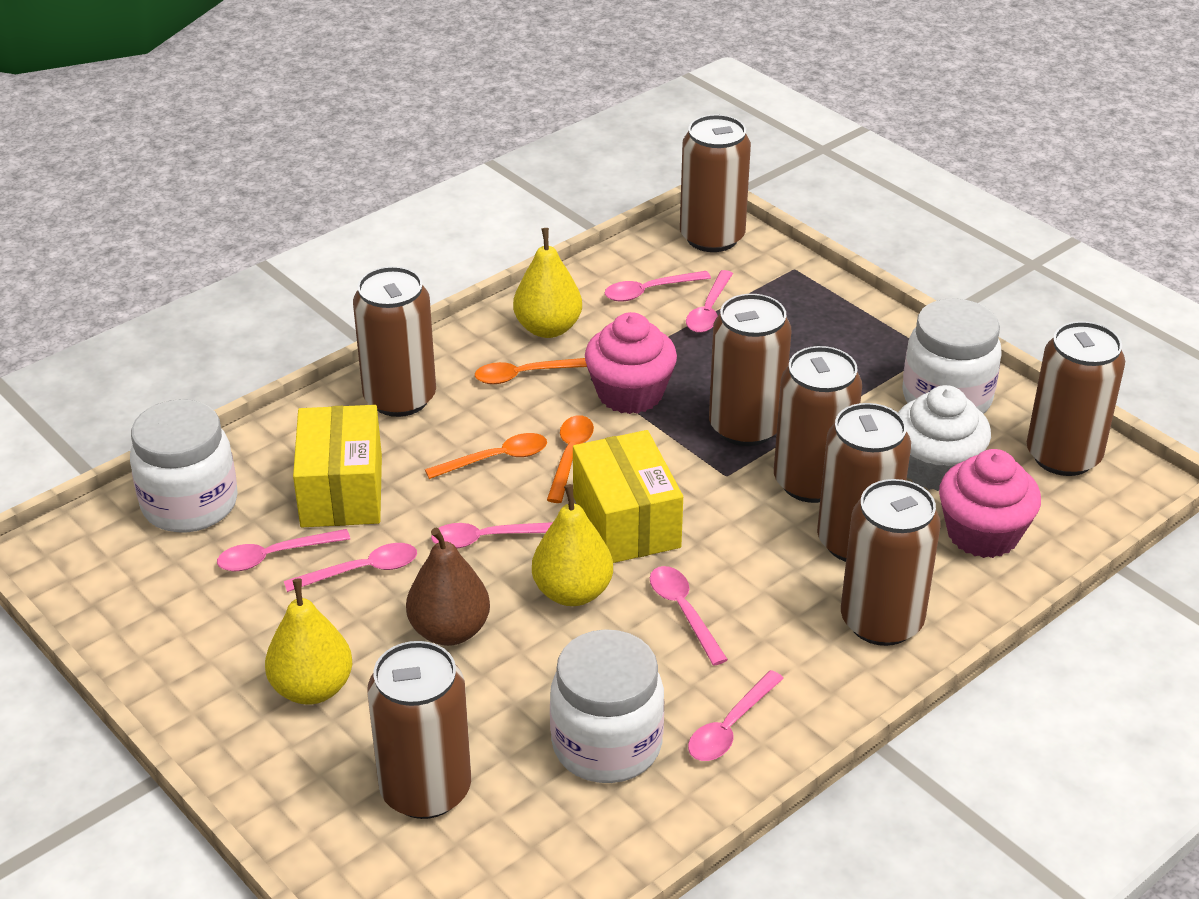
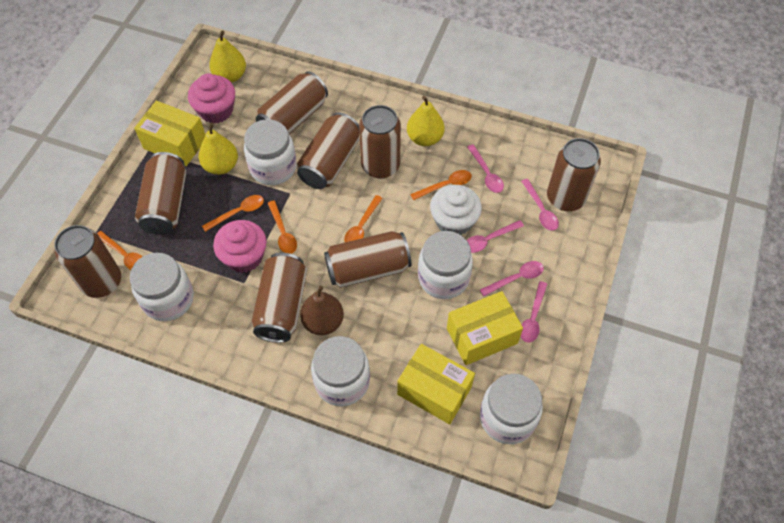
orange spoon: [425,433,547,479] [475,358,587,384] [547,415,594,503] = 3 -> [97,231,143,270] [202,195,264,232] [268,200,297,254] [344,195,382,242] [410,170,472,200] = 5
pink spoon: [217,529,350,571] [284,543,417,592] [431,522,553,548] [604,271,711,302] [650,566,728,665] [686,270,733,333] [688,670,784,761] = 7 -> [467,145,504,193] [467,220,524,253] [480,261,544,296] [520,281,547,343] [521,179,559,231] = 5
white jar: [130,399,238,532] [550,629,664,783] [903,299,1002,414] = 3 -> [130,253,194,321] [244,119,297,185] [311,336,370,406] [418,231,473,299] [480,374,543,444] = 5
yellow box: [293,405,382,527] [573,430,683,563] = 2 -> [134,101,205,166] [397,344,475,424] [447,291,523,365] = 3

